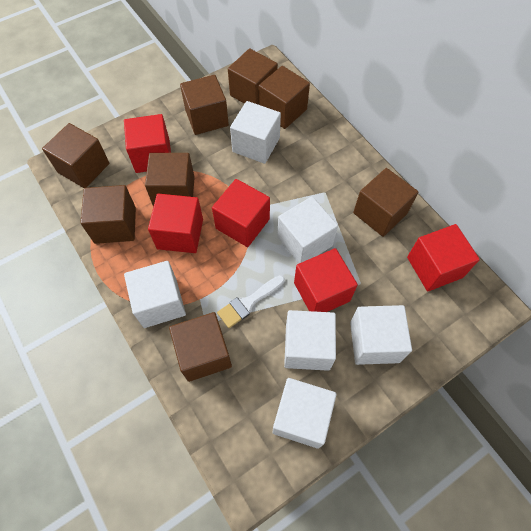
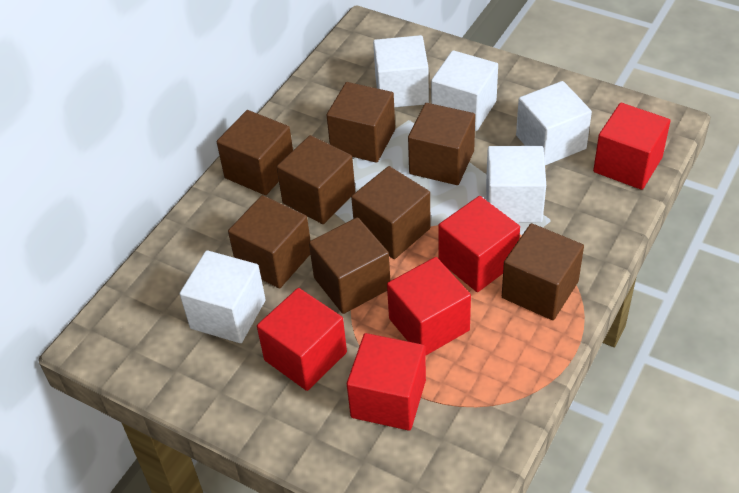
white brush: [217,275,285,328] = 1 -> none = 0
white cube: [124,261,186,328] [230,101,281,164] [273,378,337,449] [277,196,338,264] [284,310,336,371] [350,305,412,365] = 6 -> [180,250,266,343] [373,35,429,107] [431,50,498,131] [486,146,546,222] [516,81,592,165] = 5

